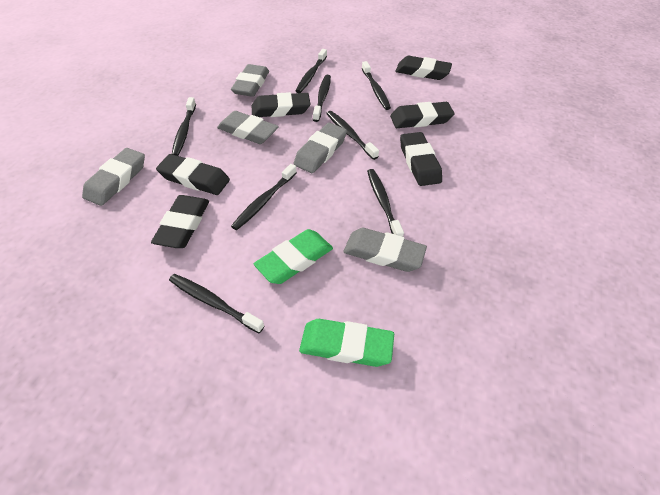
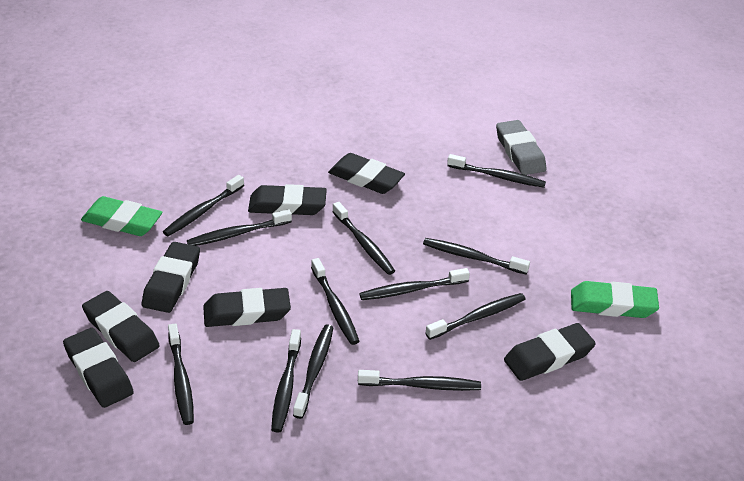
black eraser: [151,195,209,248] [156,154,230,195] [252,92,310,117] [390,102,455,128] [395,56,452,80] [400,132,442,186] = 6 -> [63,328,134,408] [82,291,160,362] [142,242,200,313] [203,288,291,327] [248,184,327,215] [328,153,405,194] [504,323,596,381] = 7
black toothbrush: [169,274,264,333] [172,97,196,156] [231,164,297,230] [296,49,327,93] [313,75,331,122] [326,111,379,160] [362,61,391,110] [367,169,404,237] = 8 -> [163,175,244,236] [168,323,194,425] [187,209,292,246] [271,329,301,432] [293,324,334,419] [311,258,359,345] [332,202,395,275] [358,370,481,391] [359,268,470,300] [423,238,530,274] [425,293,526,340] [447,154,546,188] = 12
grey eraser: [82,148,145,206] [217,111,279,144] [231,64,269,97] [294,123,347,173] [344,228,427,272] = 5 -> [496,120,547,175] = 1

